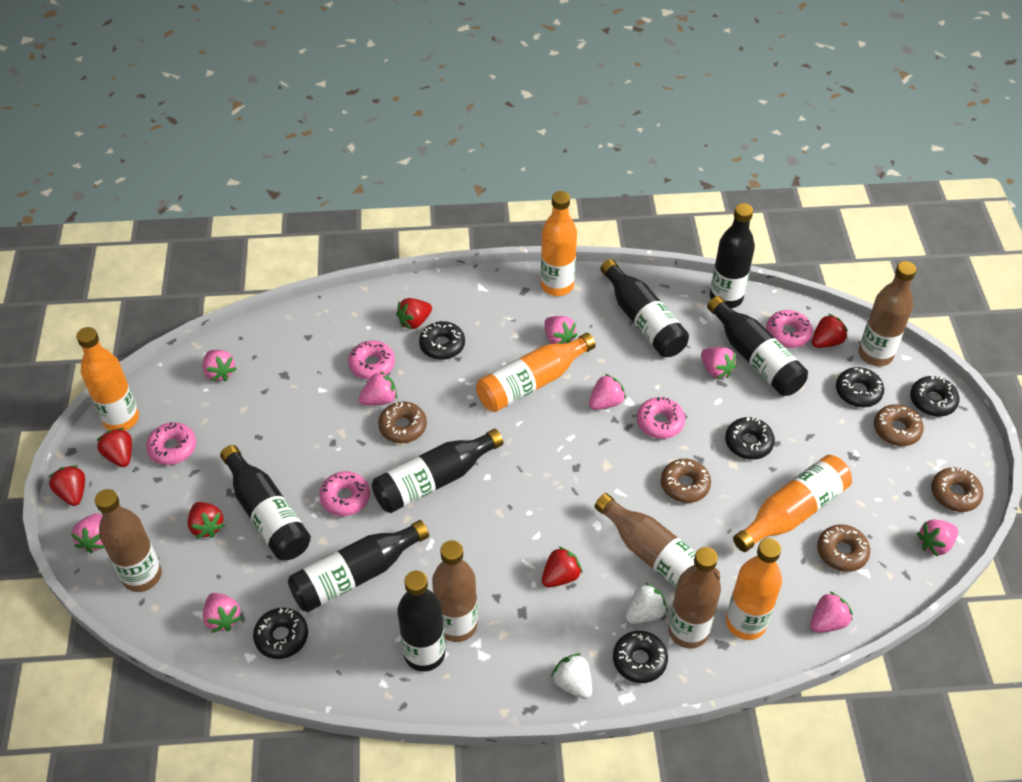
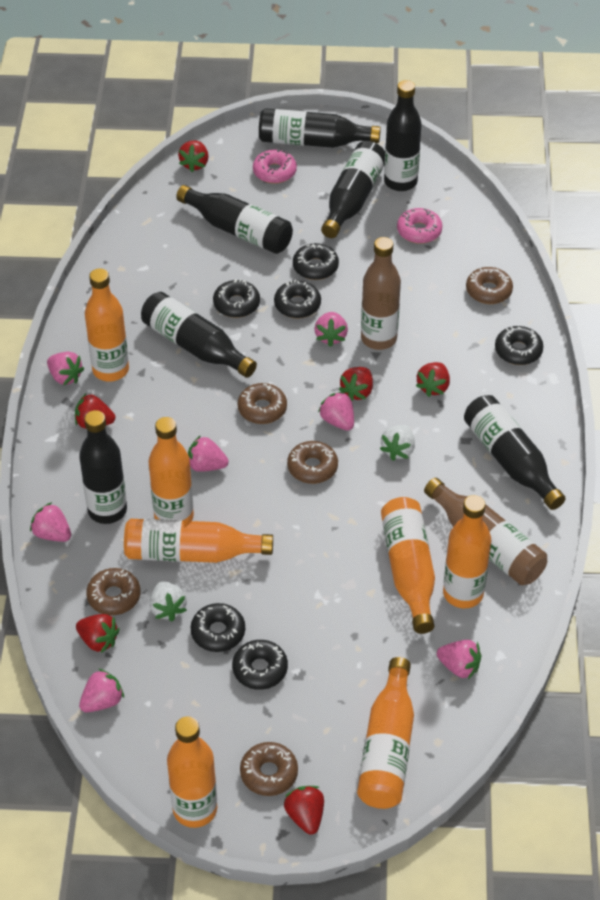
brown bottle: [95,489,162,592] [432,540,478,642] [595,493,720,588] [668,547,721,649] [859,261,916,366] = 5 -> [361,237,401,350] [424,478,547,585] = 2
orange bottle: [76,327,139,431] [476,333,596,412] [540,191,577,296] [726,538,782,640] [733,455,852,552] = 5 -> [85,268,129,382] [124,519,273,563] [148,417,194,521] [167,716,217,828] [357,657,414,809] [381,497,435,634] [443,495,491,608] = 7
pink donut: [146,422,196,465] [319,471,370,516] [348,341,395,380] [637,397,685,439] [766,310,813,348] = 5 -> [253,149,297,184] [397,208,442,244] = 2
pink strawberry: [71,513,105,553] [203,350,236,381] [203,593,242,633] [359,371,397,406] [545,316,578,344] [589,374,626,410] [701,347,737,379] [810,591,853,633] [917,520,958,557] = 9 -> [30,502,71,542] [47,352,85,385] [79,668,124,712] [188,435,229,472] [315,312,348,347] [318,391,354,431] [437,640,482,679] = 7

